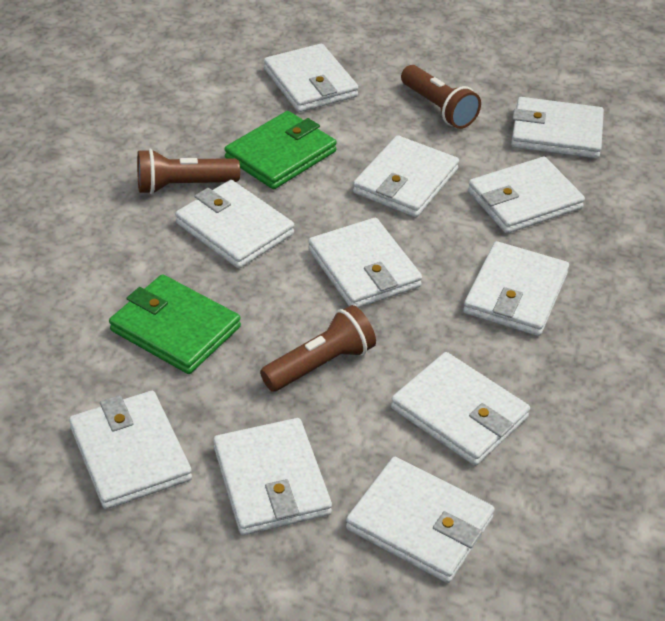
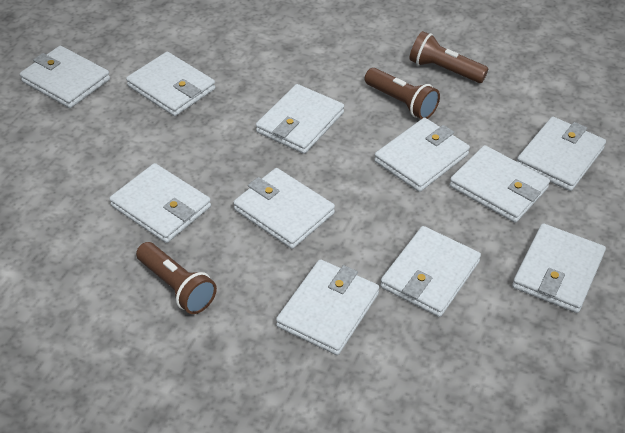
green wallet: [109,274,241,374] [225,111,337,189] = 2 -> none = 0

